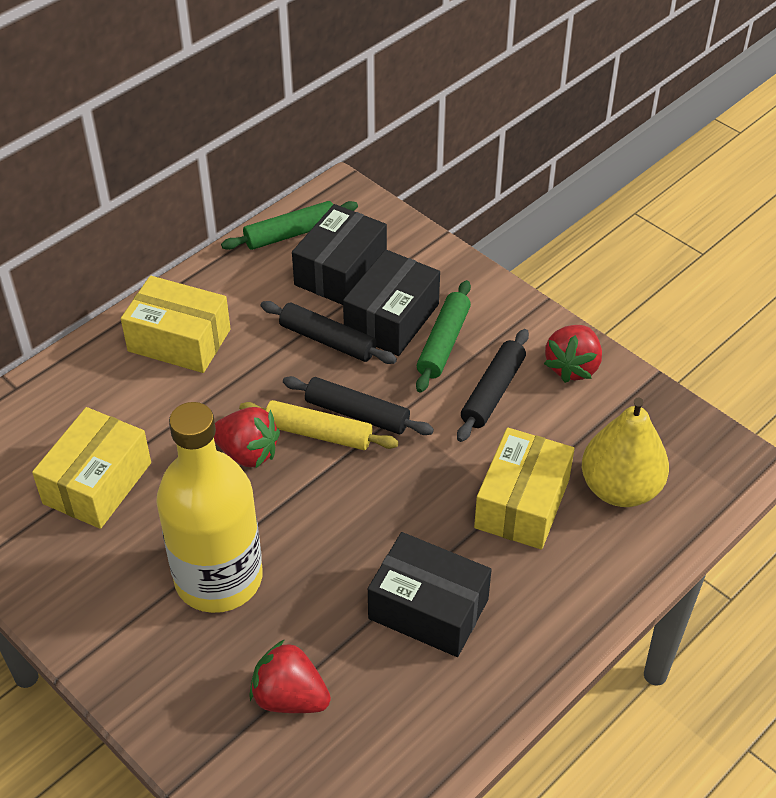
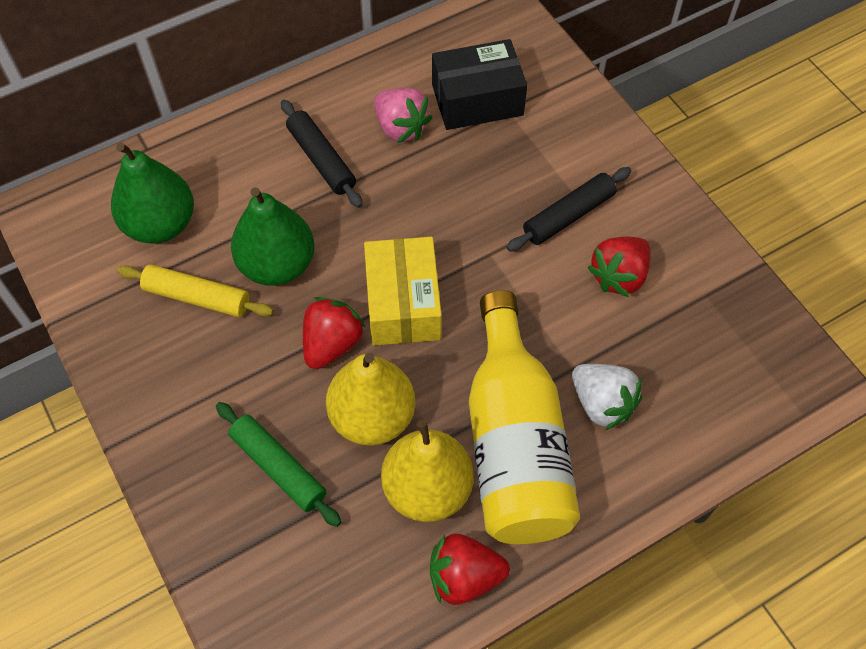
black box: [292,204,387,305] [343,249,440,356] [368,532,492,657] = 3 -> [432,39,527,130] = 1
black rolling pin: [260,301,397,364] [283,376,434,435] [457,329,529,442] = 3 -> [281,100,363,208] [507,167,631,252] = 2
green pear: none = 0 -> [111,142,194,244] [231,187,315,286] = 2
green rolling pin: [221,201,358,250] [416,280,471,393] = 2 -> [216,402,341,527] = 1
pink strawberry: none = 0 -> [374,88,432,143] = 1
white strawberry: none = 0 -> [572,364,642,430] = 1
yellow box: [32,407,151,529] [121,276,231,373] [474,427,574,550] = 3 -> [364,237,442,345] = 1
yellow pear: [582,398,669,507] = 1 -> [326,353,415,446] [381,420,474,522] = 2

